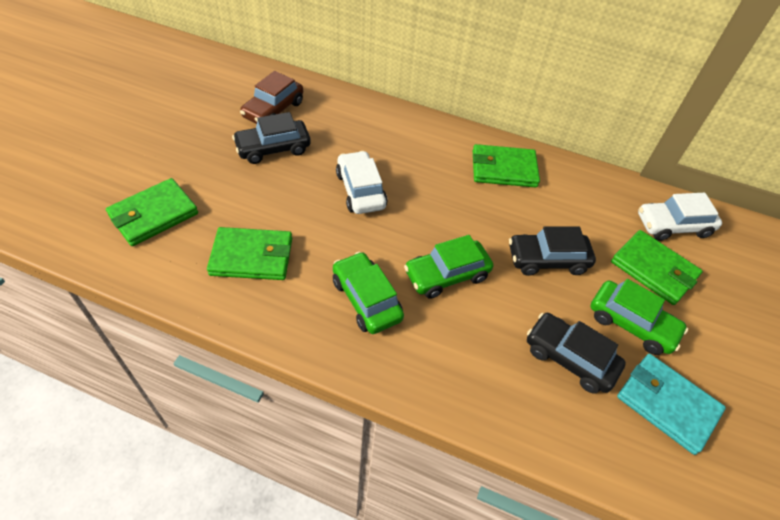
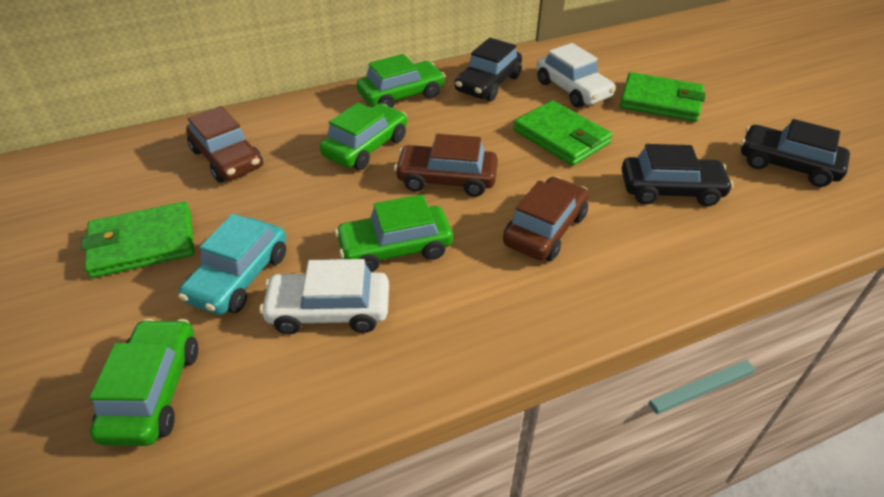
brown car: [240,71,303,124] = 1 -> [186,106,263,183] [394,134,498,197] [503,177,589,261] = 3
green car: [333,252,404,334] [404,235,493,299] [590,279,688,355] = 3 -> [90,319,198,446] [320,103,407,170] [335,194,453,272] [357,54,445,108] = 4
green wallet: [106,178,198,246] [207,227,292,280] [473,144,540,188] [611,230,703,305] = 4 -> [81,202,194,278] [513,100,613,166] [620,72,706,122] = 3
turquoise car: none = 0 -> [178,214,286,315] = 1
turquoise wallet: [617,354,726,455] = 1 -> none = 0

